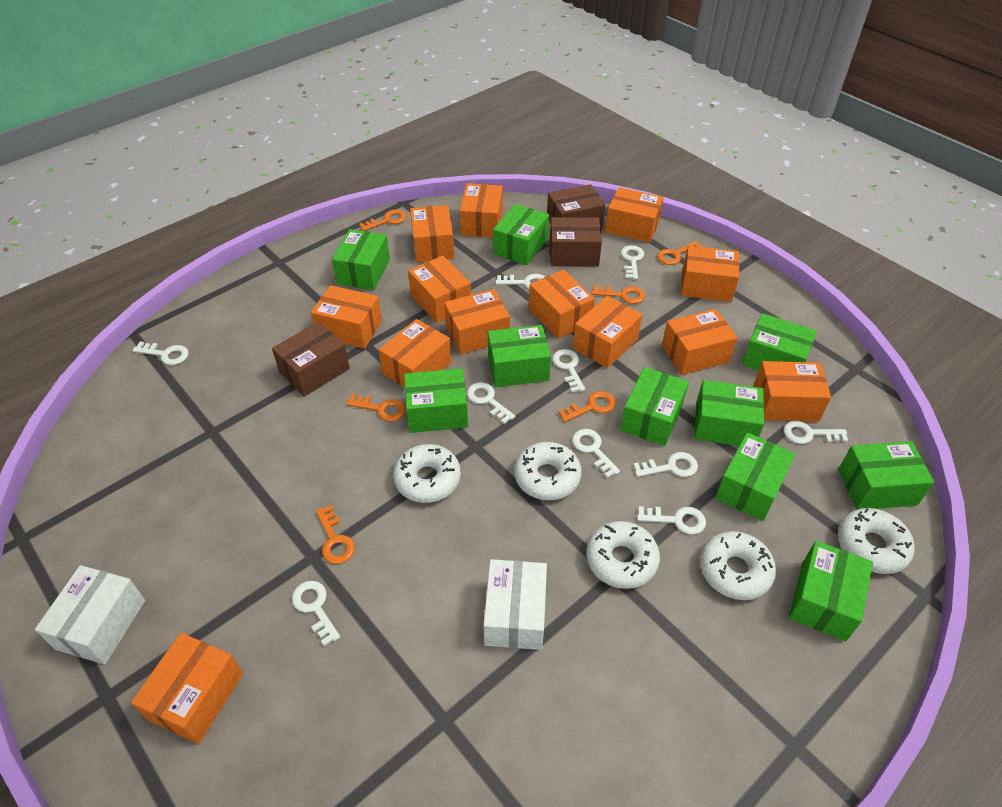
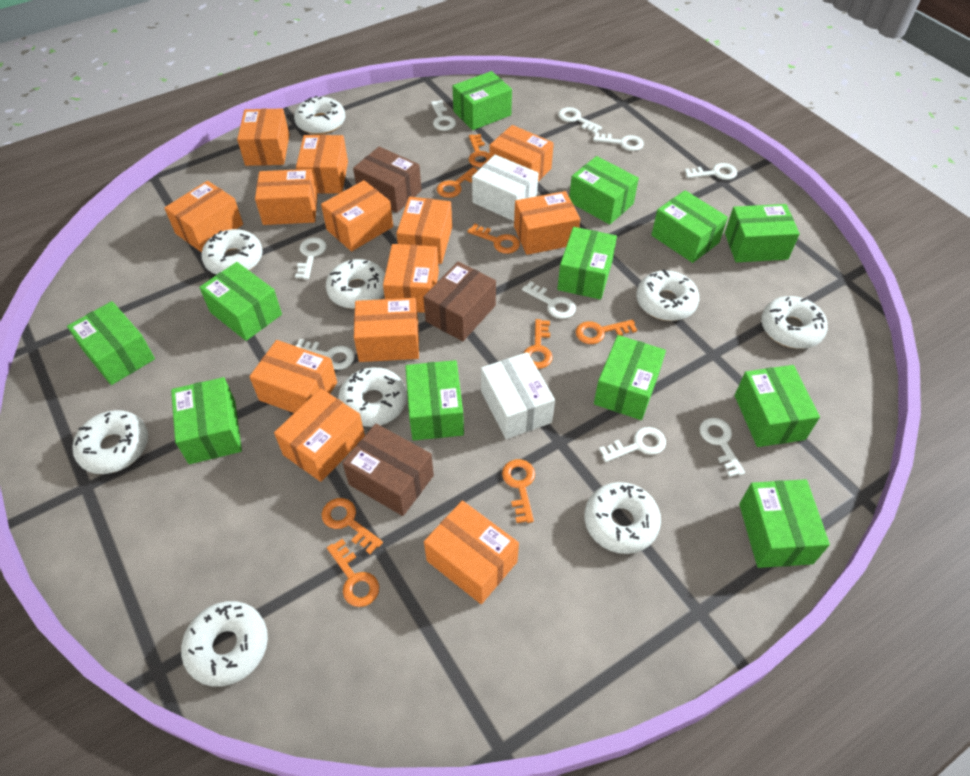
green box: [332,229,390,290] [404,368,468,433] [488,325,551,387] [493,204,549,265] [620,367,689,446] [694,380,764,446] [715,432,795,521] [742,313,817,371] [789,541,873,641] [838,441,934,510] = 10 -> [67,301,155,385] [171,377,242,464] [199,262,282,341] [405,360,464,441] [453,71,512,130] [557,227,617,300] [569,156,639,225] [594,335,666,420] [651,190,728,263] [725,204,800,262] [735,365,820,447] [739,479,830,568] = 12
orange key: [316,505,355,564] [346,394,406,421] [359,210,406,231] [558,391,616,422] [592,285,645,304] [657,241,702,265] = 6 -> [322,498,383,554] [327,539,379,607] [437,167,478,198] [467,224,520,254] [469,134,489,167] [502,459,535,523] [524,319,552,369] [576,320,637,344] = 8
white donut: [393,444,461,503] [514,442,581,500] [586,521,660,589] [700,531,776,600] [838,508,915,574] = 5 -> [73,410,148,474] [181,601,268,687] [201,229,263,274] [294,96,345,135] [326,259,385,309] [338,367,407,427] [584,482,661,554] [636,269,699,321] [761,296,828,349] = 9
white key: [133,341,189,365] [292,581,340,646] [467,382,515,424] [496,274,545,289] [552,349,585,392] [572,429,620,478] [621,245,644,279] [633,452,698,477] [637,506,706,534] [784,421,848,444] = 10 -> [295,237,326,279] [295,339,355,370] [431,100,456,131] [522,281,576,319] [558,107,602,133] [593,132,644,151] [599,427,666,462] [685,163,737,180] [700,418,745,477] = 9

